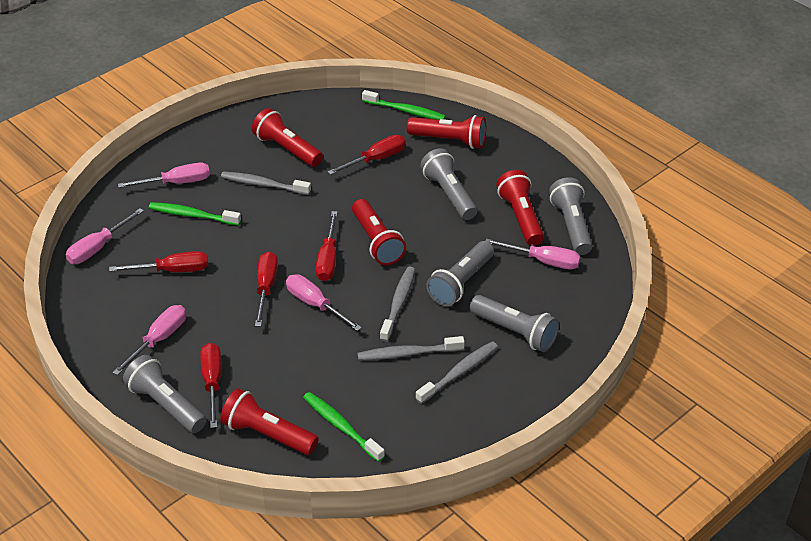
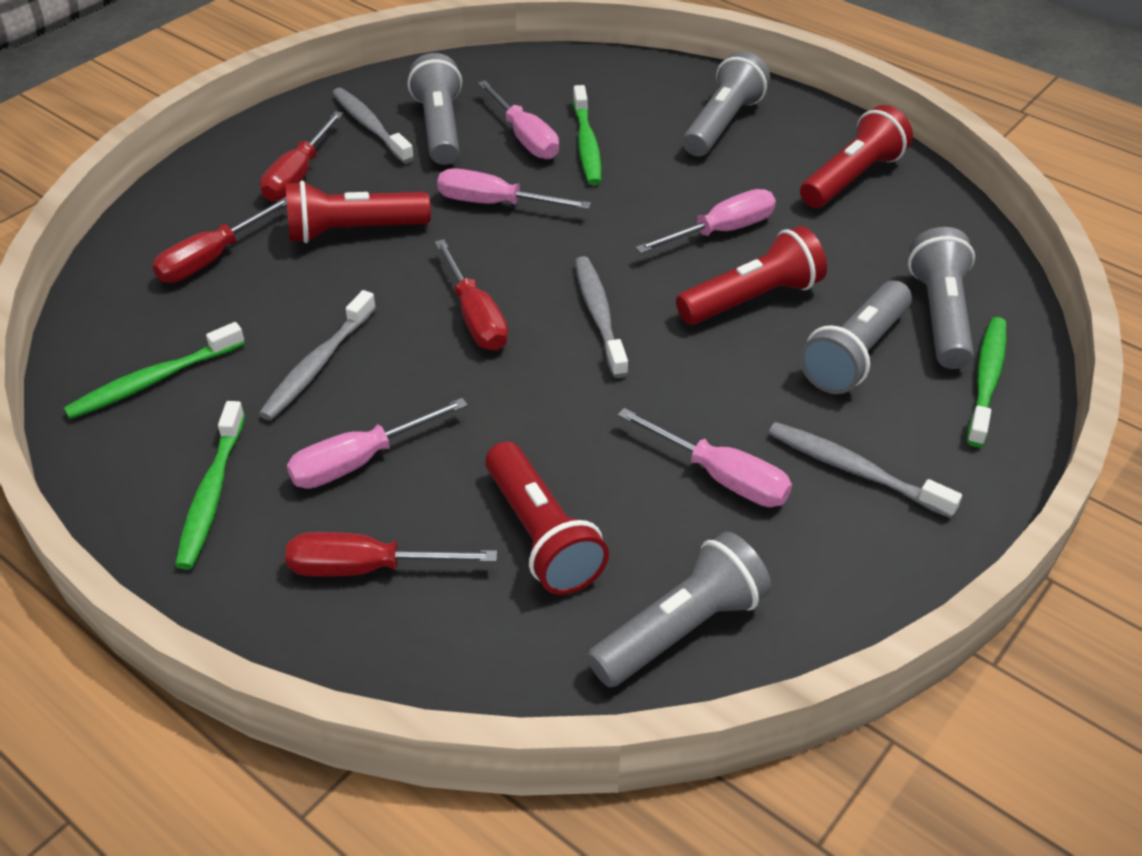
green toothbrush: [149,202,241,226] [303,392,385,462] [362,90,446,120] = 3 -> [64,322,245,419] [175,401,245,569] [573,85,602,185] [967,317,1007,447] = 4
red flashlight: [220,388,319,455] [252,108,323,167] [352,199,406,265] [407,115,486,149] [496,170,544,246] = 5 -> [286,181,431,243] [485,442,609,595] [676,226,827,325] [800,105,913,208] = 4
red screwdriver: [109,251,208,272] [200,343,222,428] [255,251,278,327] [316,211,338,281] [328,135,406,175] = 5 -> [152,197,287,283] [260,111,343,202] [285,532,497,577] [435,239,508,351] = 4

